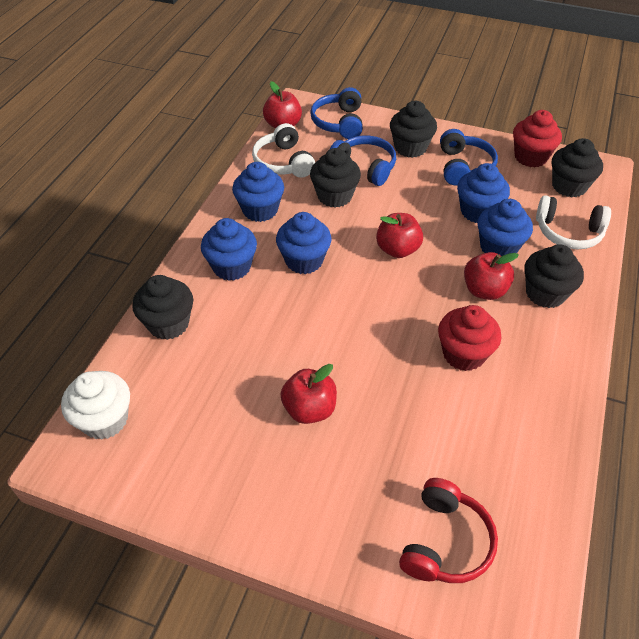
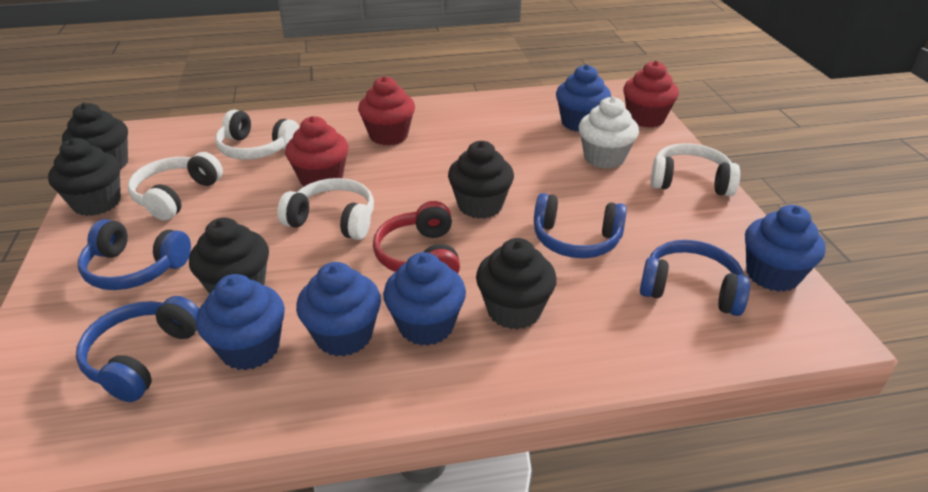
blue headphones: [310,87,363,139] [329,135,396,186] [440,129,498,186] = 3 -> [76,296,199,402] [78,219,191,290] [534,193,627,258] [640,240,750,316] = 4
red apple: [263,81,302,128] [281,364,337,424] [376,213,423,258] [464,252,519,300] = 4 -> none = 0
red cupcake: [438,305,501,371] [513,110,562,168] = 2 -> [285,116,349,186] [358,76,415,145] [623,61,679,128] = 3
white headphones: [252,123,315,178] [536,195,611,249] = 2 -> [128,152,223,221] [215,109,299,160] [277,178,374,240] [651,143,740,196] = 4

